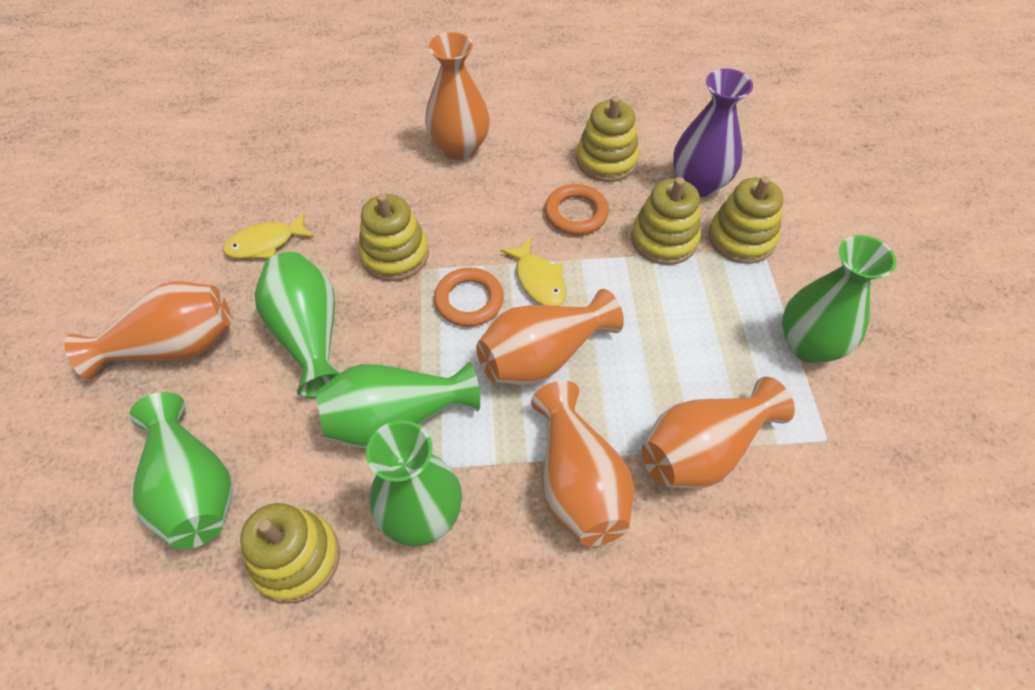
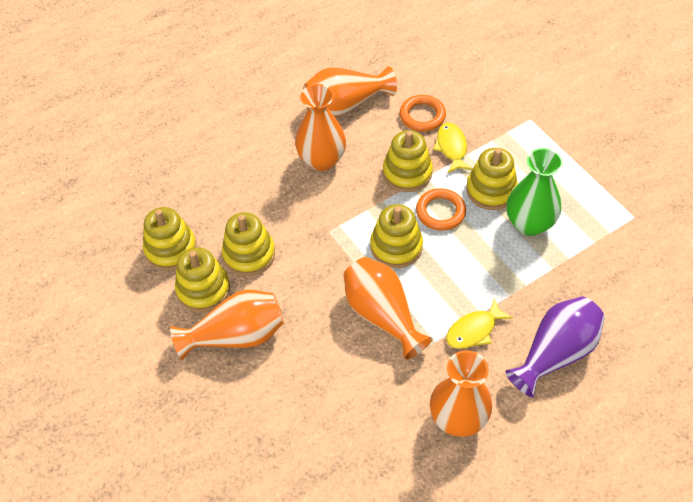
green vase: [129,392,233,549] [255,252,341,398] [316,362,480,448] [366,420,462,547] [782,235,896,363] = 5 -> [507,148,563,236] = 1
yellow stacking toy: [240,503,340,604] [358,193,429,281] [576,96,639,182] [631,177,701,265] [708,176,783,264] = 5 -> [143,207,197,270] [175,247,230,312] [222,212,275,276] [370,204,423,268] [383,130,433,192] [466,148,518,210] = 6

